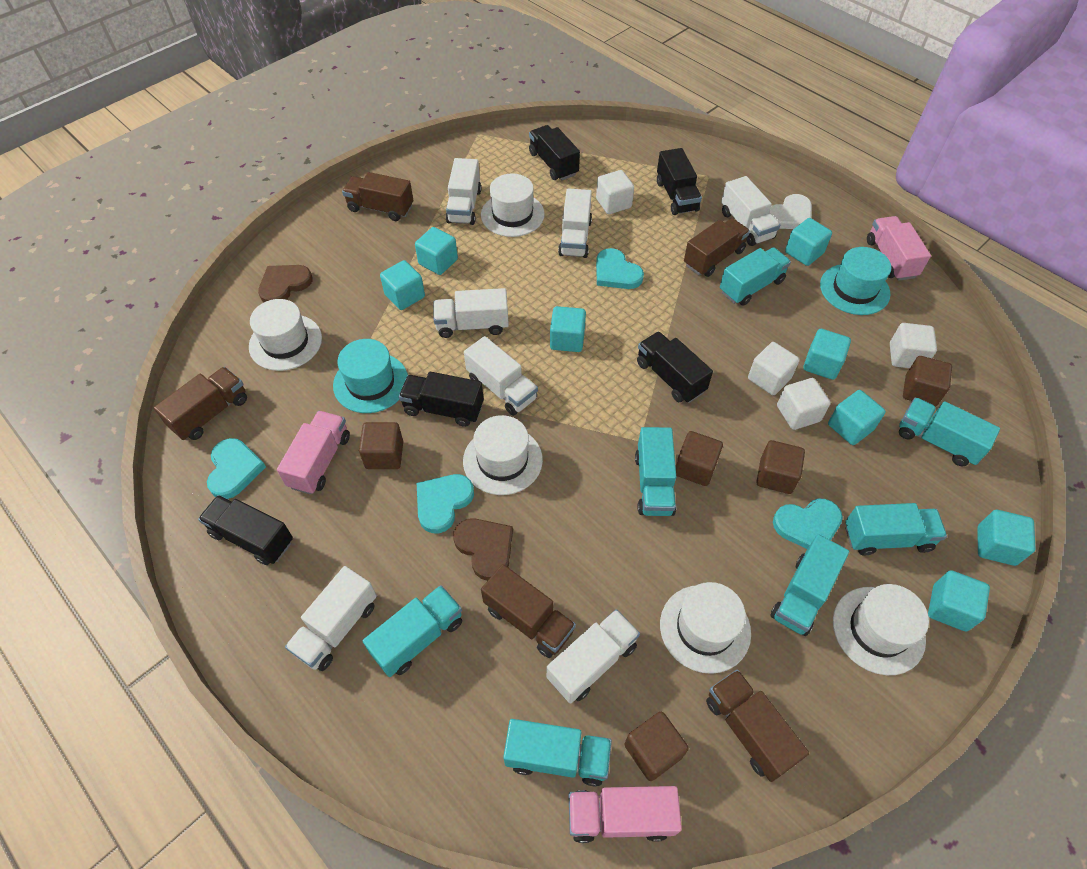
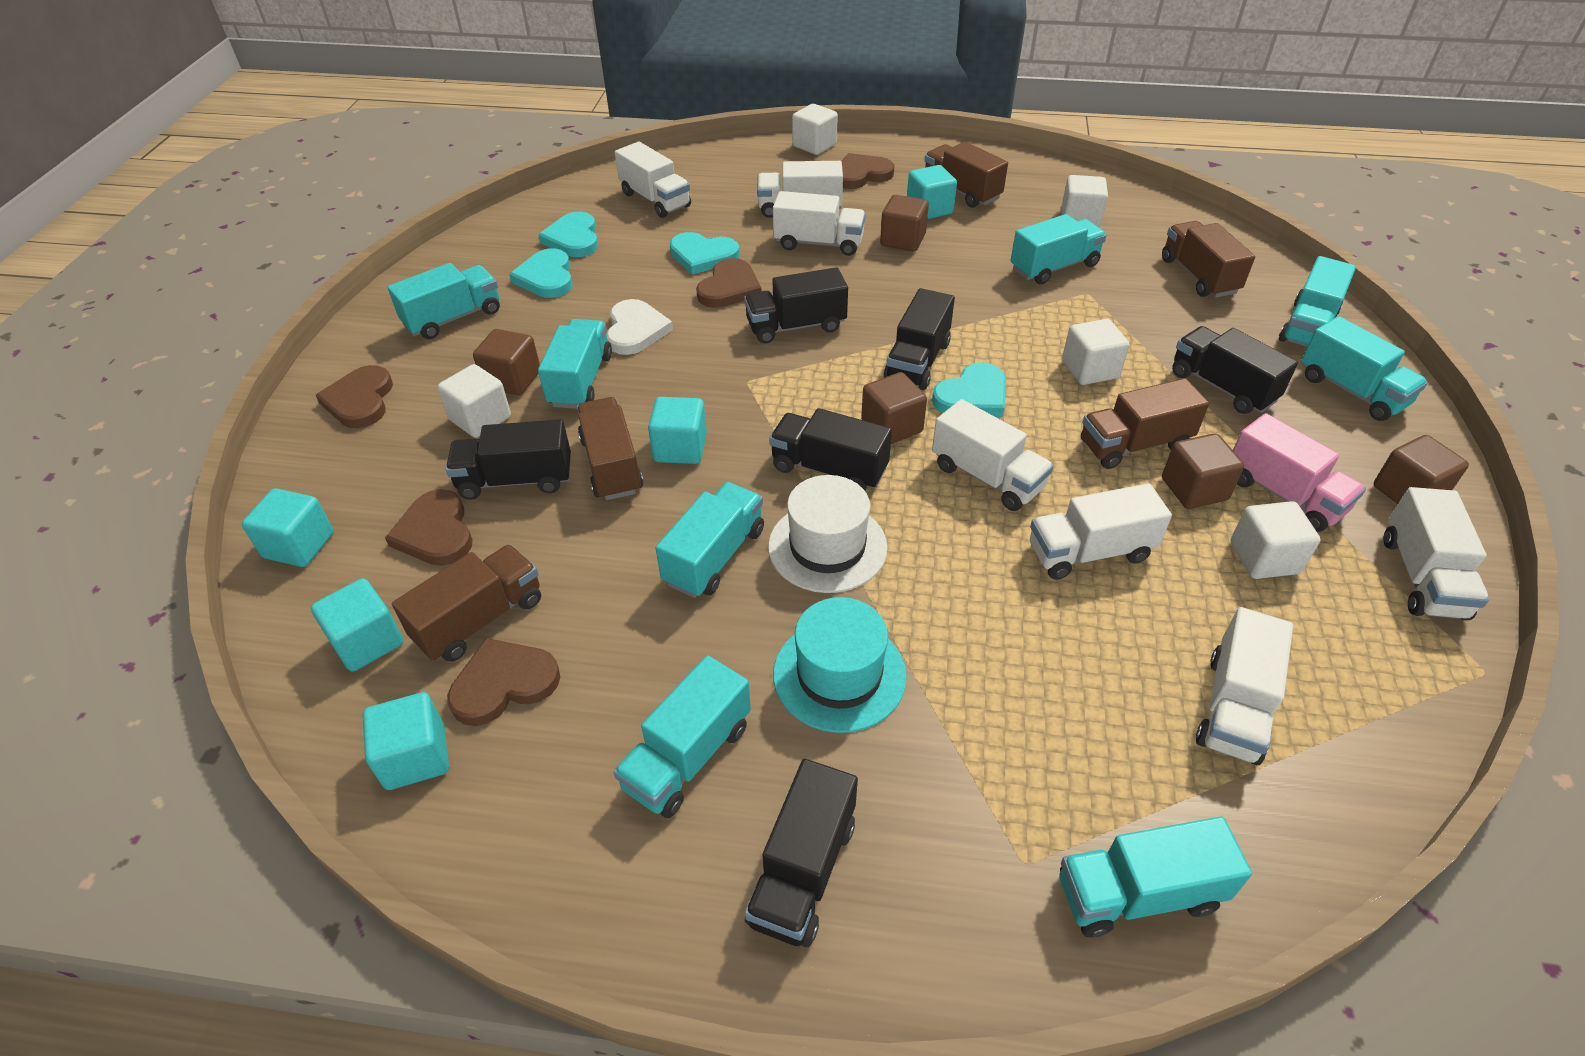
black truck: [198,495,293,565] [399,372,484,427] [529,125,580,180] [637,331,713,403] [657,148,702,215] = 5 -> [446,419,571,500] [744,267,848,344] [745,759,858,947] [769,408,892,491] [884,288,955,390] [1172,326,1298,414] = 6
brown heart: [258,265,313,302] [453,518,513,581] = 2 -> [316,365,393,428] [385,489,472,566] [447,638,560,726] [696,258,761,308] [841,153,894,189] = 5
pink truck: [277,411,350,494] [568,786,682,843] [867,216,931,281] = 3 -> [1233,413,1366,532] = 1
turquoise cube: [380,260,425,310] [415,227,458,275] [550,306,586,352] [785,218,832,266] [803,329,851,380] [828,390,886,445] [928,570,990,631] [978,510,1036,566] = 8 -> [242,489,334,567] [311,578,403,672] [363,692,449,790] [648,397,707,464] [907,165,957,219] = 5
turquoise hat: [333,339,408,413] [820,247,891,315] = 2 -> [773,597,907,733] = 1
turquoise truck: [363,585,462,677] [503,719,612,786] [635,427,676,516] [720,247,791,306] [771,534,849,636] [845,503,947,556] [899,397,1000,466] = 7 -> [387,263,500,339] [538,319,612,409] [613,655,751,818] [656,482,764,598] [1011,214,1107,285] [1059,816,1252,937] [1279,256,1356,347] [1301,316,1428,421] = 8
white cube: [596,170,634,214] [748,342,800,395] [777,378,831,430] [890,323,937,368] = 4 -> [437,364,511,438] [792,104,838,155] [1061,175,1108,227] [1062,319,1130,385] [1231,501,1320,579] = 5
white hat: [249,299,322,371] [463,415,543,495] [481,173,545,237] [660,582,751,674] [833,584,929,675] = 5 -> [768,475,888,593] = 1

